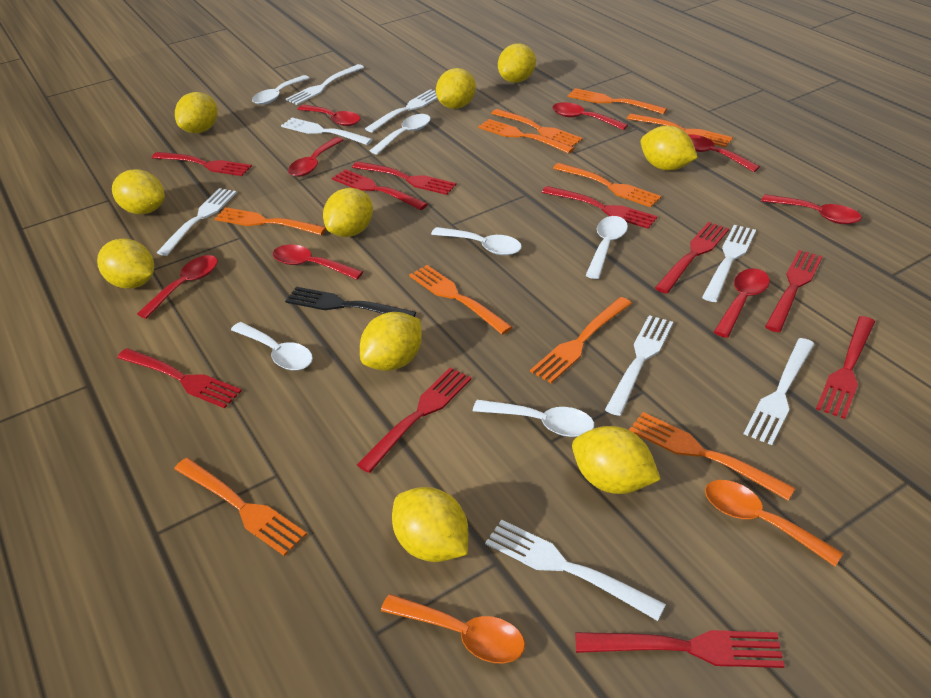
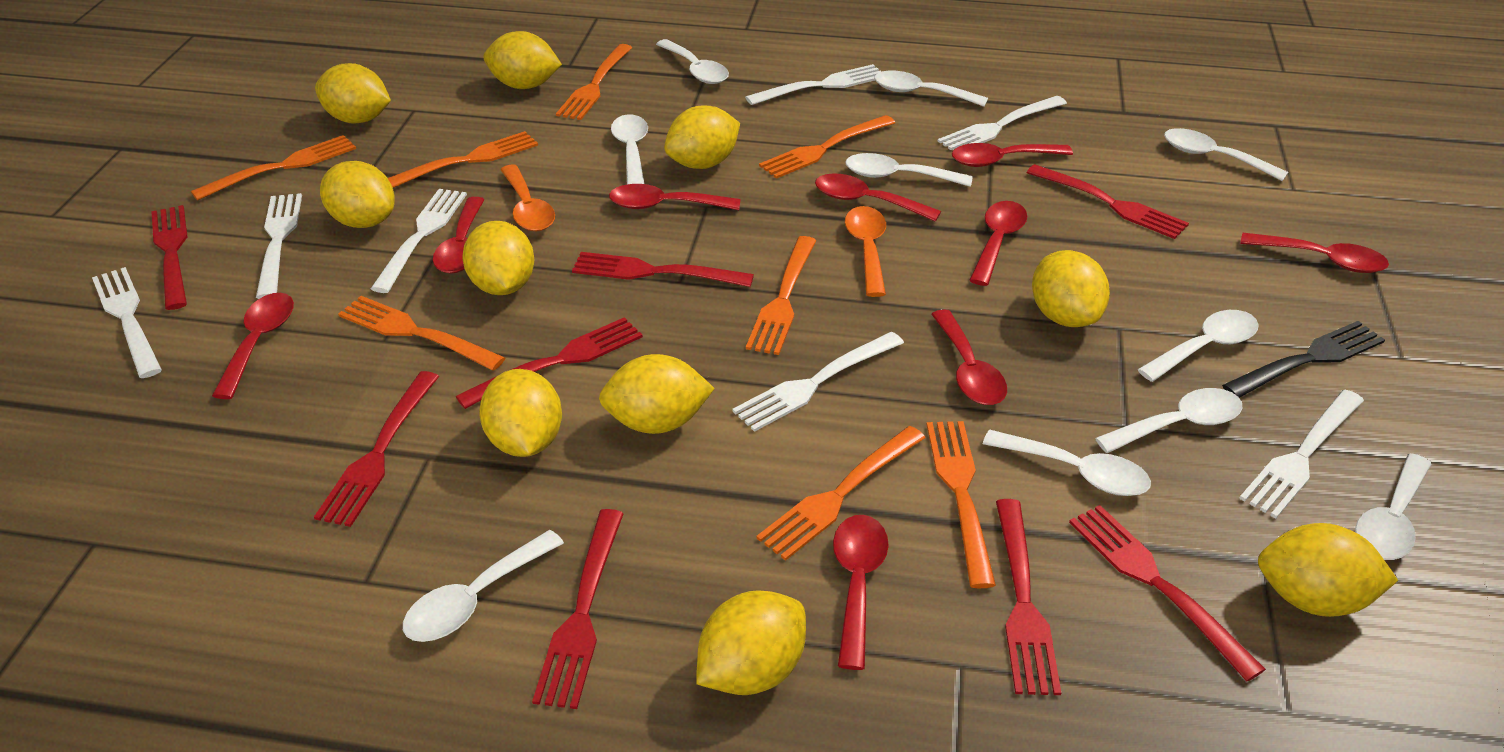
orange fork: [174,458,307,556] [214,207,326,235] [409,265,512,335] [478,119,574,154] [491,109,583,147] [530,297,632,383] [553,163,661,207] [568,88,667,114] [627,113,733,147] [629,412,796,501] = 10 -> [191,135,356,201] [338,296,505,371] [388,131,538,188] [556,44,632,120] [746,236,817,355] [756,426,925,561] [759,115,895,179] [927,421,996,588] = 8
red fork: [117,348,242,408] [152,152,252,176] [332,169,428,210] [352,161,456,195] [357,367,472,473] [542,186,658,229] [575,630,785,668] [655,222,729,294] [765,250,823,332] [816,316,875,419] = 10 -> [151,205,187,310] [314,371,439,527] [455,317,643,409] [532,509,624,709] [572,252,754,287] [996,499,1061,695] [1026,164,1189,239] [1069,505,1266,682] = 8
red spoon: [137,255,218,319] [273,245,363,280] [288,137,343,177] [297,105,361,126] [552,102,628,130] [689,134,760,172] [714,268,770,338] [761,194,861,224] = 8 -> [212,293,294,399] [433,197,485,274] [609,184,740,210] [815,173,941,222] [833,515,889,670] [931,309,1007,405] [952,143,1073,167] [969,201,1027,286] [1240,233,1389,273] = 9
white fork: [157,188,237,256] [281,118,373,145] [286,64,364,105] [365,89,438,132] [485,520,666,621] [605,315,673,416] [702,225,756,302] [744,338,815,445] = 8 -> [92,267,162,378] [256,193,302,299] [371,189,467,293] [732,332,904,432] [745,64,882,105] [938,96,1067,150] [1239,390,1364,518] = 7
white spoon: [231,322,313,371] [252,75,310,105] [370,114,431,155] [431,227,522,255] [473,400,594,437] [585,216,628,279] = 6 -> [403,530,564,642] [611,114,648,184] [656,39,729,84] [845,153,973,187] [874,71,988,107] [983,430,1151,496] [1095,388,1242,453] [1137,310,1259,382] [1164,128,1288,181] [1355,453,1431,560] = 10

